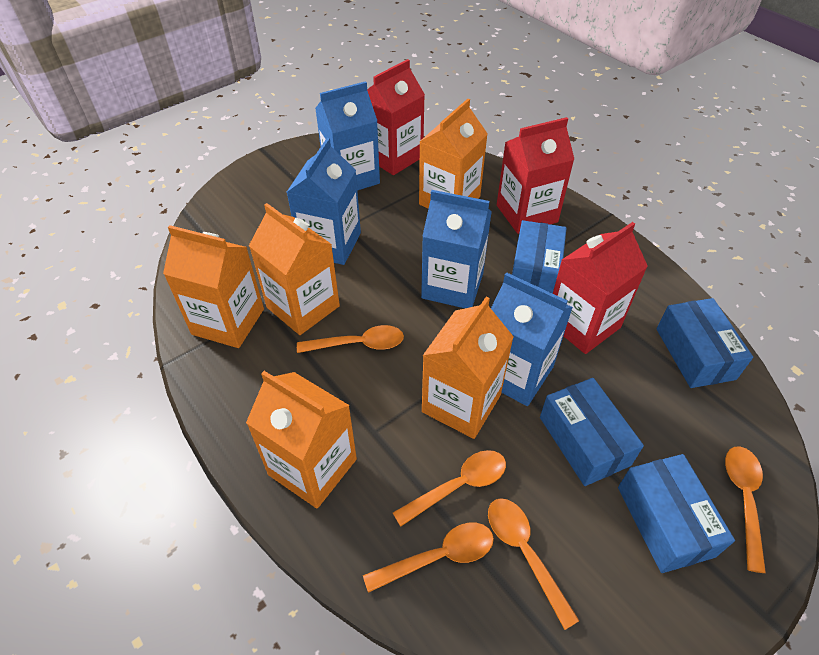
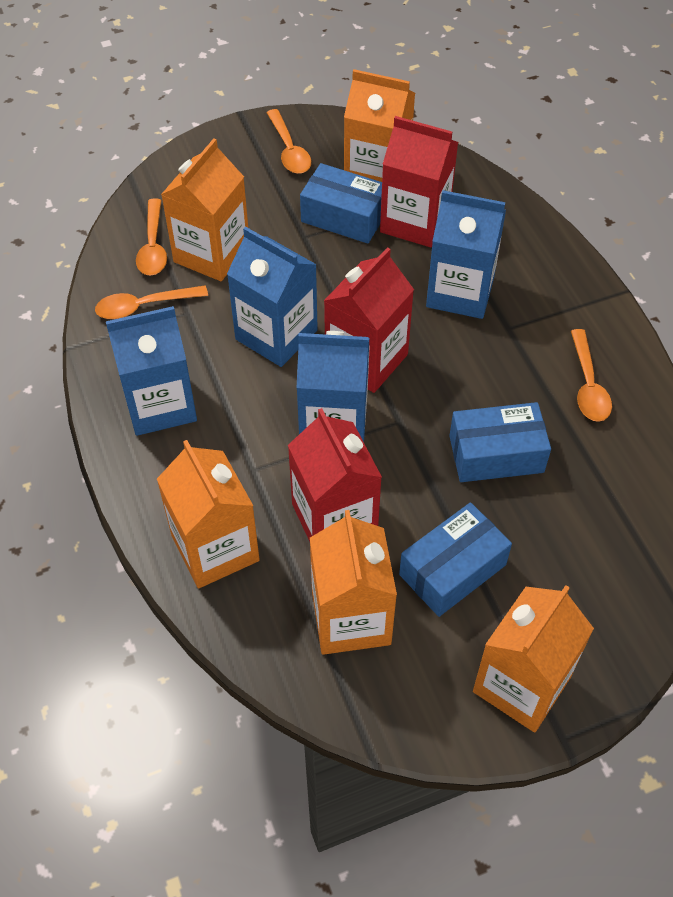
blue box: [512,220,567,294] [540,378,644,486] [618,454,735,573] [657,298,753,388] = 4 -> [300,163,382,244] [399,502,512,617] [449,402,551,482] = 3
orange spoon: [297,325,404,353] [363,523,494,593] [393,450,506,527] [488,498,580,630] [725,447,766,573] = 5 -> [95,285,208,319] [136,198,167,276] [267,109,311,174] [571,329,612,422] = 4

